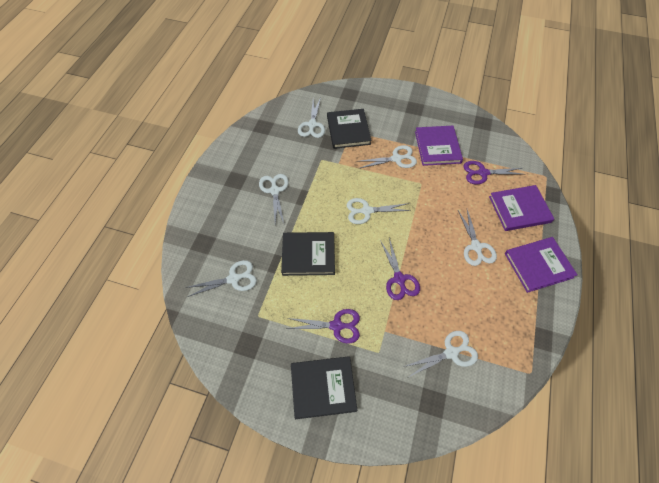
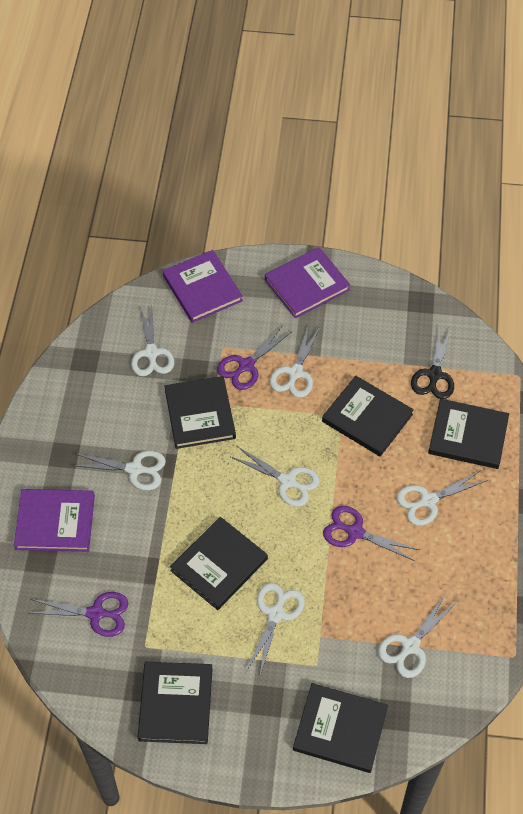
black book: [281,232,335,276] [291,356,357,419] [327,109,372,149] = 3 -> [138,662,213,744] [165,376,236,449] [170,517,268,610] [293,683,388,773] [322,376,414,457] [428,399,509,469] = 6
black scissors: none = 0 -> [411,326,454,399] = 1

